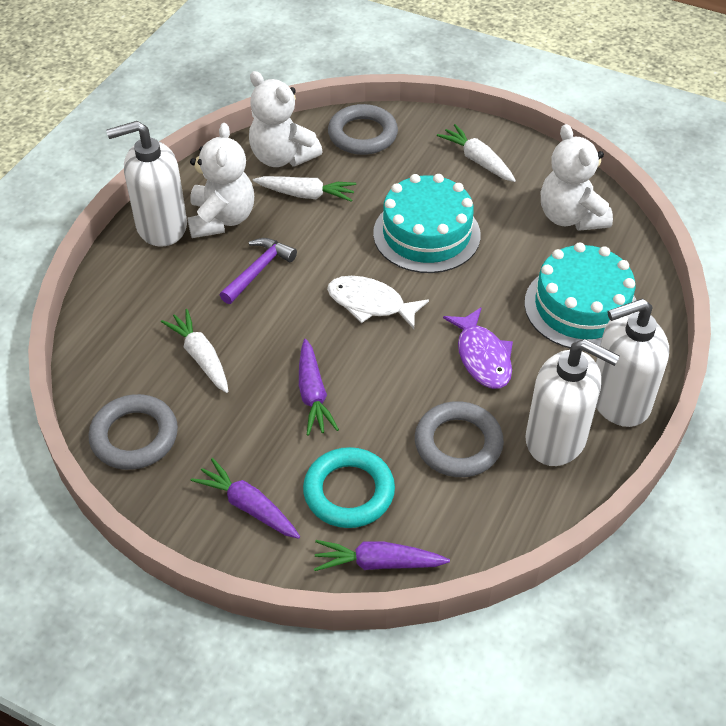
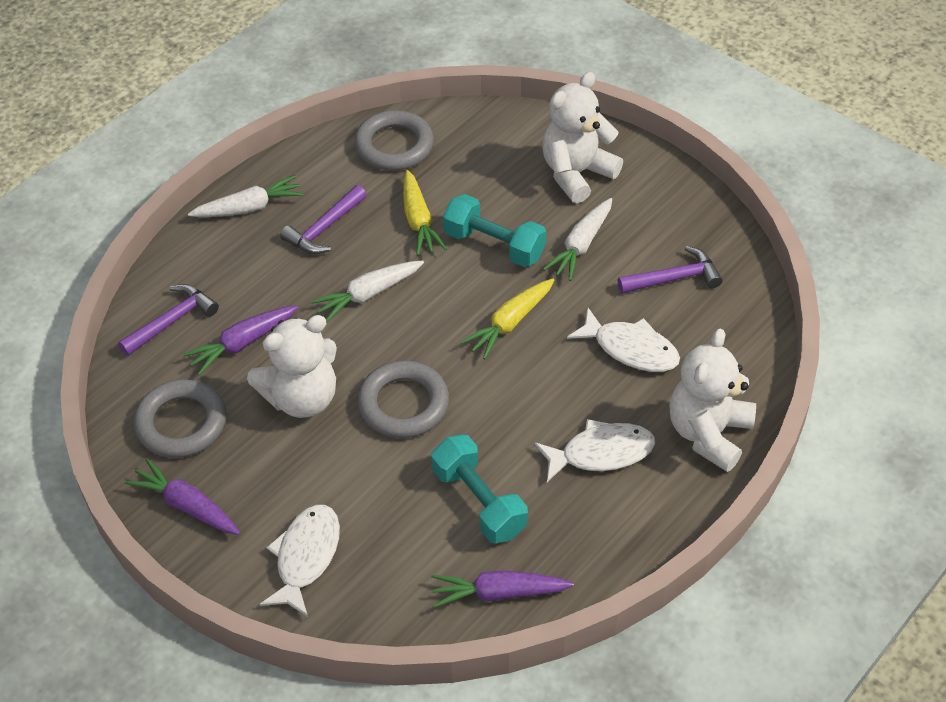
purple fish: [443,307,513,389] = 1 -> none = 0
purple hammer: [220,238,297,304] = 1 -> [118,284,219,356] [280,185,367,254] [618,246,722,294] = 3
turquoise cake: [373,174,481,273] [524,242,639,349] = 2 -> none = 0
turquoise dumbbell: none = 0 -> [431,435,528,544] [443,194,546,267] = 2
turquoise ring: [303,447,395,528] = 1 -> none = 0
white fish: [327,276,429,329] = 1 -> [260,505,340,617] [534,419,655,482] [567,307,680,372] = 3
white soap dispenser: [106,121,187,247] [525,339,620,466] [596,298,669,427] = 3 -> none = 0
yellow carrot: none = 0 -> [403,170,447,256] [461,278,554,359] = 2

